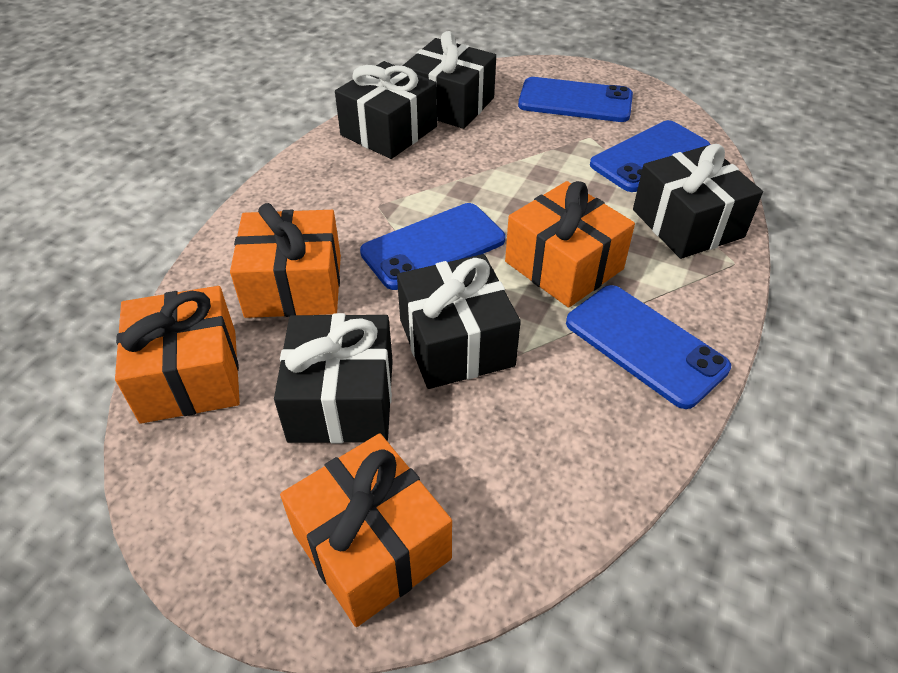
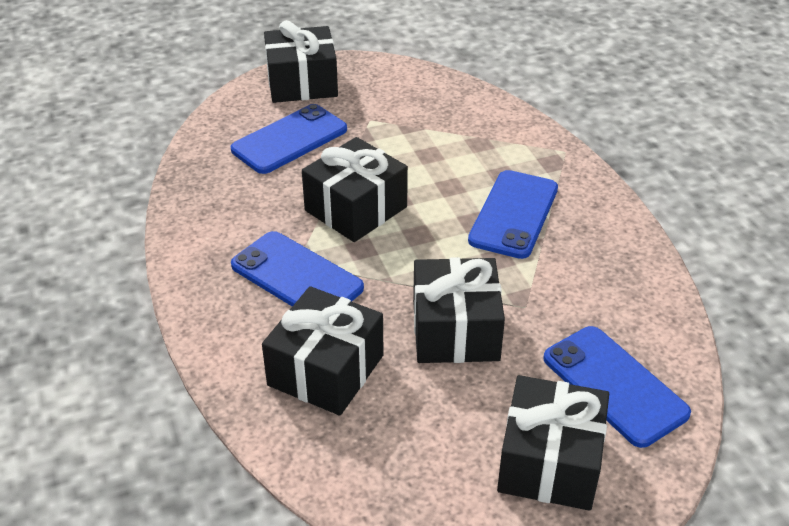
orange gift: [115,286,240,424] [230,203,341,318] [280,433,452,627] [505,181,635,308] = 4 -> none = 0

